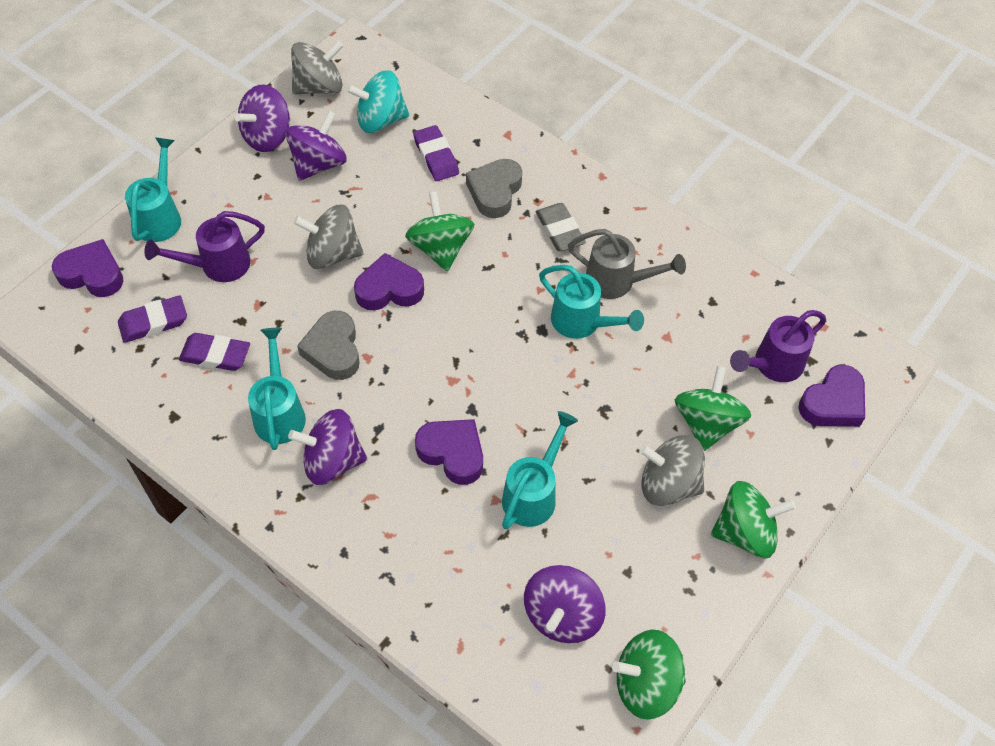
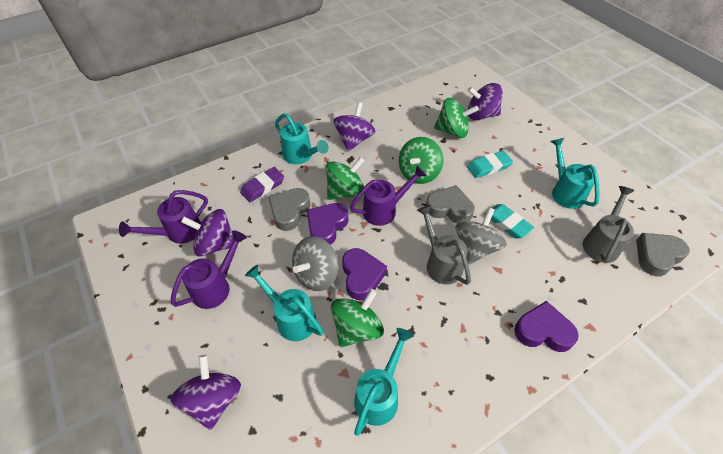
grey eraser: [536,203,586,251] = 1 -> none = 0
grey heart: [297,311,360,380] [466,159,522,218] = 2 -> [268,188,310,231] [426,185,475,224] [636,233,690,276] = 3
grey spinning top: [291,41,343,95] [293,205,364,269] [639,435,705,506] = 3 -> [292,236,339,291] [455,208,507,264] = 2
grey watering can: [568,229,686,299] = 1 -> [417,205,471,285] [583,186,635,263] = 2
purple eraser: [118,295,187,343] [179,333,250,371] [413,125,459,181] = 3 -> [240,167,284,202] = 1
purple heart: [52,239,123,297] [354,253,424,310] [415,419,483,485] [798,365,865,427] = 4 -> [307,203,348,245] [342,248,387,300] [514,301,579,352] = 3
purple watering can: [144,211,265,282] [730,310,826,382] = 2 -> [119,190,208,244] [171,231,247,309] [350,166,427,226] = 3
turquoise eraser: none = 0 -> [467,151,513,178] [484,204,534,239] = 2
turquoise spinning top: [346,70,409,133] = 1 -> none = 0

